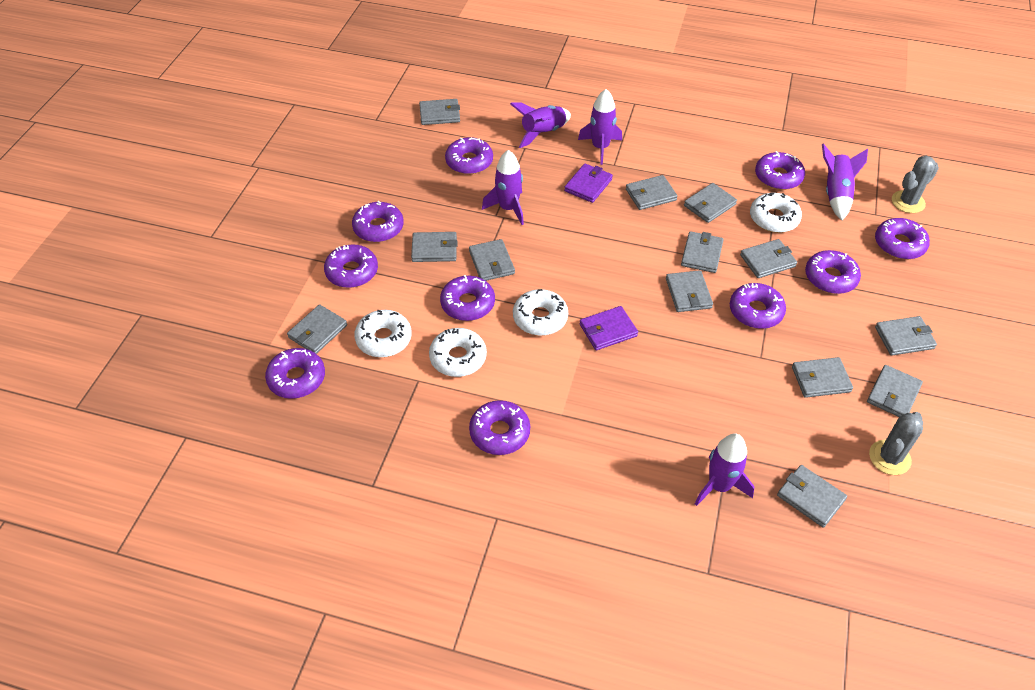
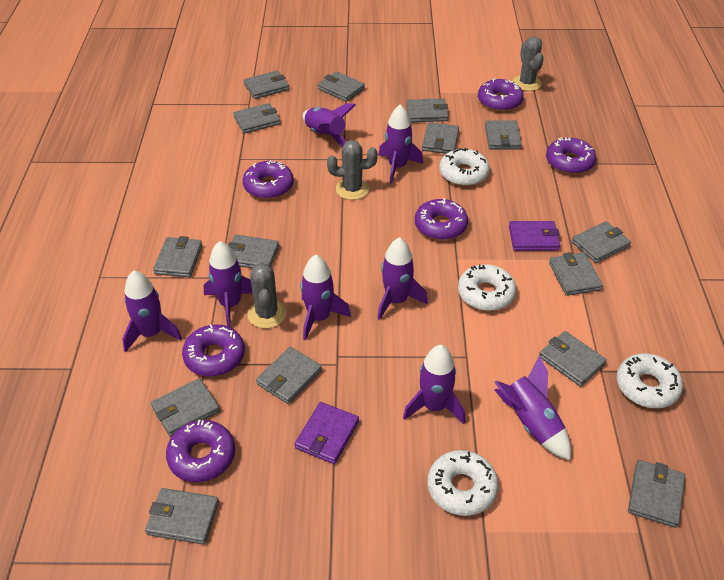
grey cactus: [869,412,923,475] [892,156,939,213] = 2 -> [247,262,286,329] [327,140,378,200] [513,37,544,91] = 3
grey wallet: [287,304,347,354] [411,232,458,262] [419,99,460,125] [469,239,515,281] [626,175,677,210] [666,270,713,312] [681,231,724,273] [684,183,737,223] [740,239,797,278] [777,465,847,528] [792,357,853,398] [867,365,923,417] [875,316,937,355] = 13 -> [145,488,219,545] [151,378,220,437] [153,236,202,277] [228,235,279,268] [233,103,281,134] [244,71,289,99] [256,347,322,404] [318,71,365,102] [406,98,449,122] [422,122,459,154] [485,120,522,149] [539,331,607,387] [549,252,603,296] [571,221,631,263] [628,460,685,528] = 15
purple donut: [265,348,325,399] [324,245,378,288] [352,201,404,242] [440,275,495,321] [445,137,493,174] [469,400,530,455] [730,283,786,329] [755,151,805,190] [805,250,861,294] [875,218,930,259] = 10 -> [166,420,235,482] [182,324,245,377] [243,160,294,199] [415,198,468,240] [478,78,524,111] [546,137,596,174] = 6
purple rocket: [482,150,524,225] [510,102,571,148] [578,89,622,165] [695,433,755,506] [822,143,868,220] = 5 -> [122,270,182,352] [204,241,253,327] [300,255,351,340] [302,103,356,147] [378,237,428,320] [379,105,423,184] [403,345,465,424] [494,356,571,461] = 8

